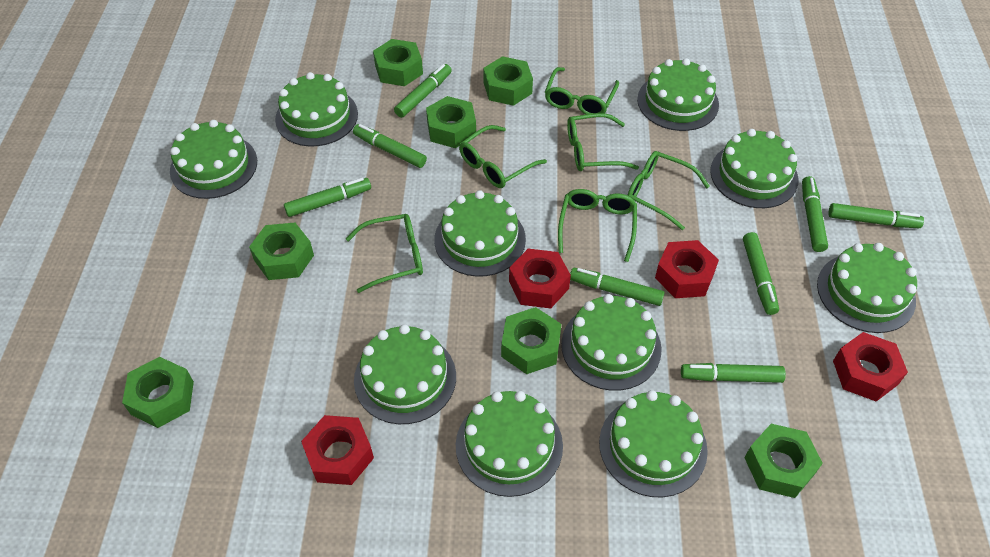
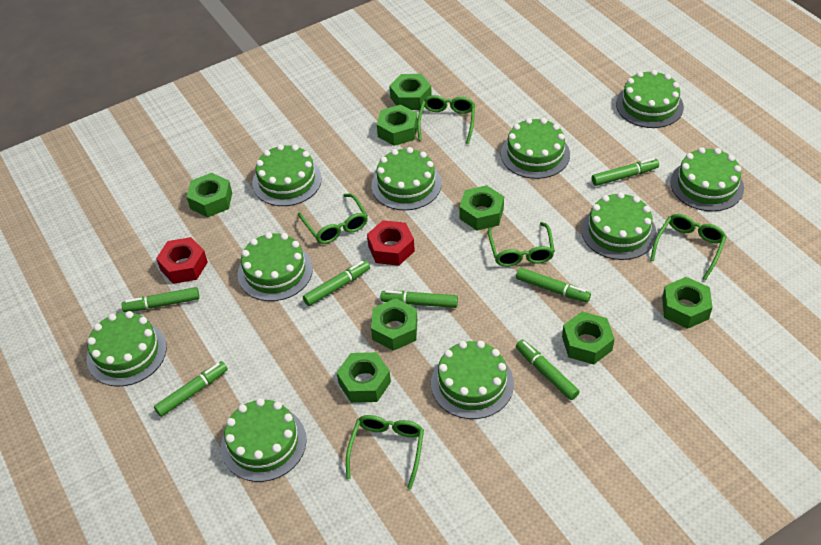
green glasses: [346,214,423,293] [459,125,547,188] [545,67,619,115] [558,189,637,262] [567,113,639,171] [627,151,710,230] = 6 -> [298,194,368,244] [346,415,424,489] [417,95,475,144] [488,222,555,267] [650,214,727,280] = 5
green marker: [284,178,371,217] [353,124,427,168] [394,64,452,118] [570,268,664,306] [681,363,786,383] [743,232,779,315] [802,176,828,252] [828,203,924,228] = 8 -> [121,287,199,312] [154,361,228,417] [303,260,370,306] [381,290,458,308] [516,268,591,303] [516,340,579,400] [592,158,659,186] = 7
green nut: [122,357,194,428] [249,223,314,280] [373,39,423,86] [426,96,476,148] [483,56,533,106] [501,307,561,374] [744,424,823,498] = 7 -> [187,173,232,217] [337,352,391,403] [371,298,417,351] [377,105,418,146] [389,74,432,110] [460,185,504,231] [562,312,614,365] [662,277,712,329] = 8
red nut: [301,415,374,485] [509,249,571,309] [655,240,719,298] [833,332,908,402] = 4 -> [156,237,208,284] [367,220,415,266] = 2

